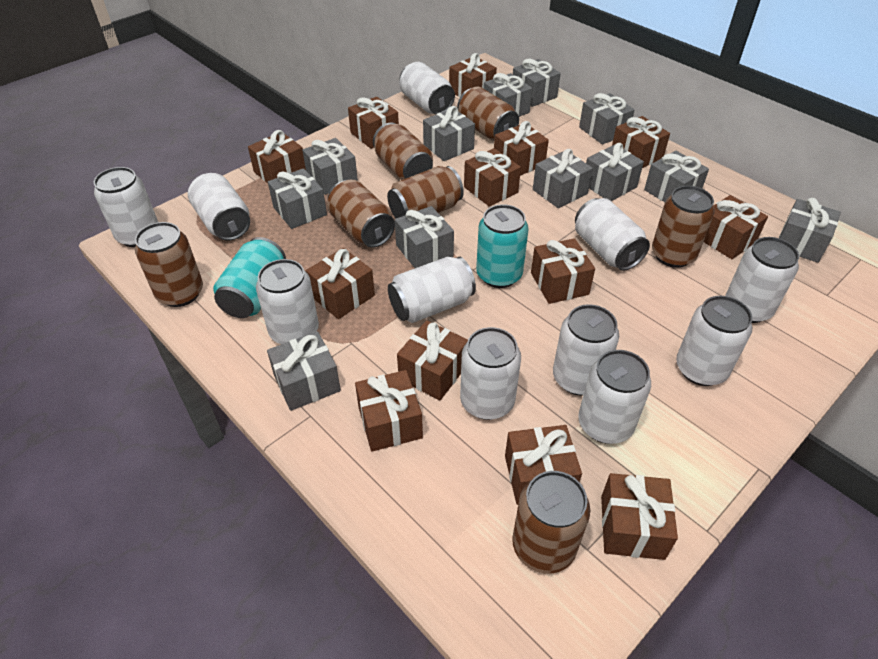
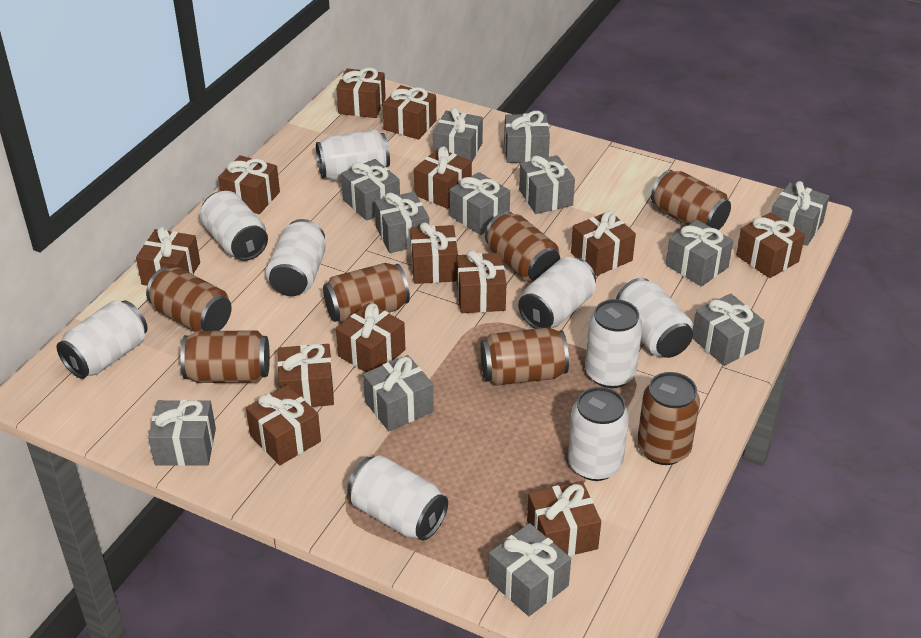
turquoise can: [213,237,286,318] [476,204,529,288] = 2 -> none = 0
white can: [94,167,158,247] [188,173,250,241] [256,259,319,344] [388,257,476,323] [399,62,455,114] [460,327,521,420] [553,304,619,396] [575,198,650,271] [578,350,651,444] [676,296,752,386] [725,237,799,323] = 11 -> [56,300,147,379] [200,191,268,261] [266,219,326,296] [316,129,390,180] [347,455,448,541] [518,257,596,329] [568,387,629,481] [585,299,642,388] [616,278,693,358] = 9

